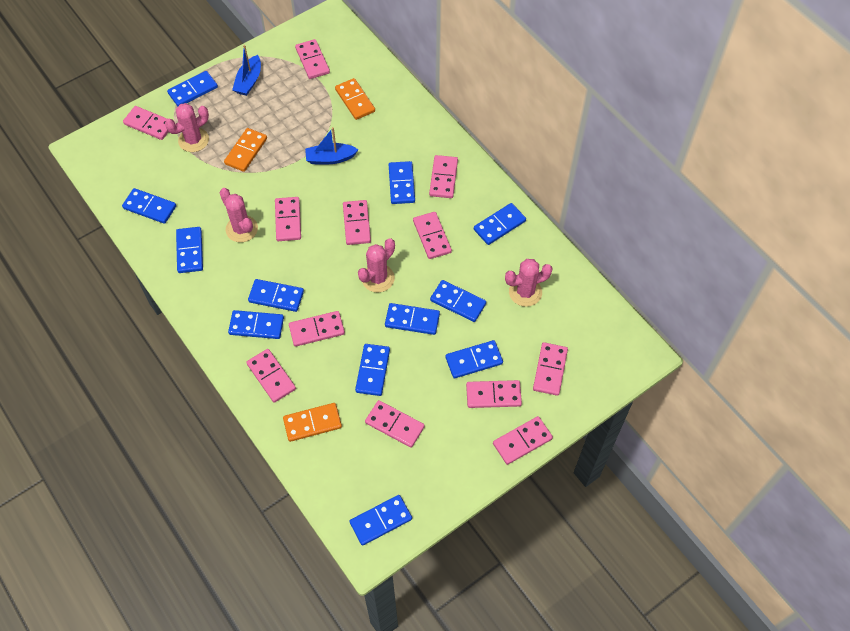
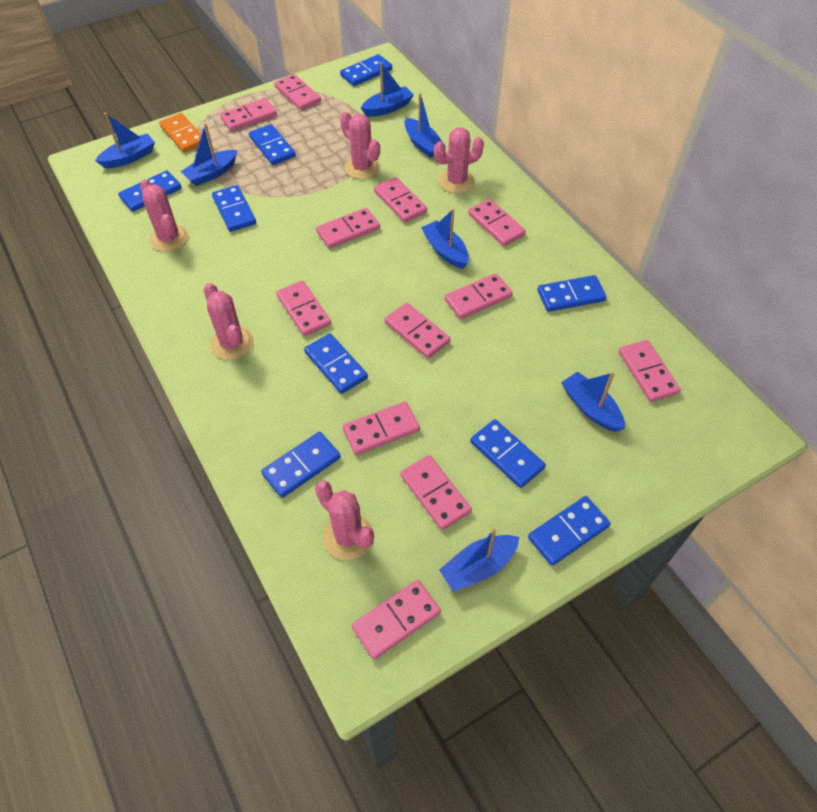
blue boat: [232,45,261,96] [305,127,359,164] = 2 -> [95,113,155,168] [181,123,237,186] [361,62,414,117] [404,93,444,158] [421,209,469,269] [439,528,519,592] [561,372,625,432] = 7
blue domino: [122,188,176,224] [167,71,218,106] [176,227,203,273] [228,310,284,339] [248,279,304,312] [350,495,412,546] [355,344,390,396] [385,303,440,335] [389,161,415,204] [430,280,486,322] [445,340,503,378] [474,203,526,245] = 12 -> [118,170,182,212] [212,185,256,232] [249,124,296,165] [261,432,341,498] [304,333,368,394] [340,54,392,86] [470,419,546,488] [528,496,611,566] [537,275,606,312] = 9
orange domino: [224,128,267,172] [283,403,342,442] [335,78,375,120] = 3 -> [159,113,202,153] = 1
pink cactus: [165,103,209,152] [219,188,258,242] [358,238,395,292] [505,259,553,307] = 4 -> [140,179,189,252] [204,283,254,360] [315,481,374,560] [340,112,380,179] [434,127,484,193] = 5

